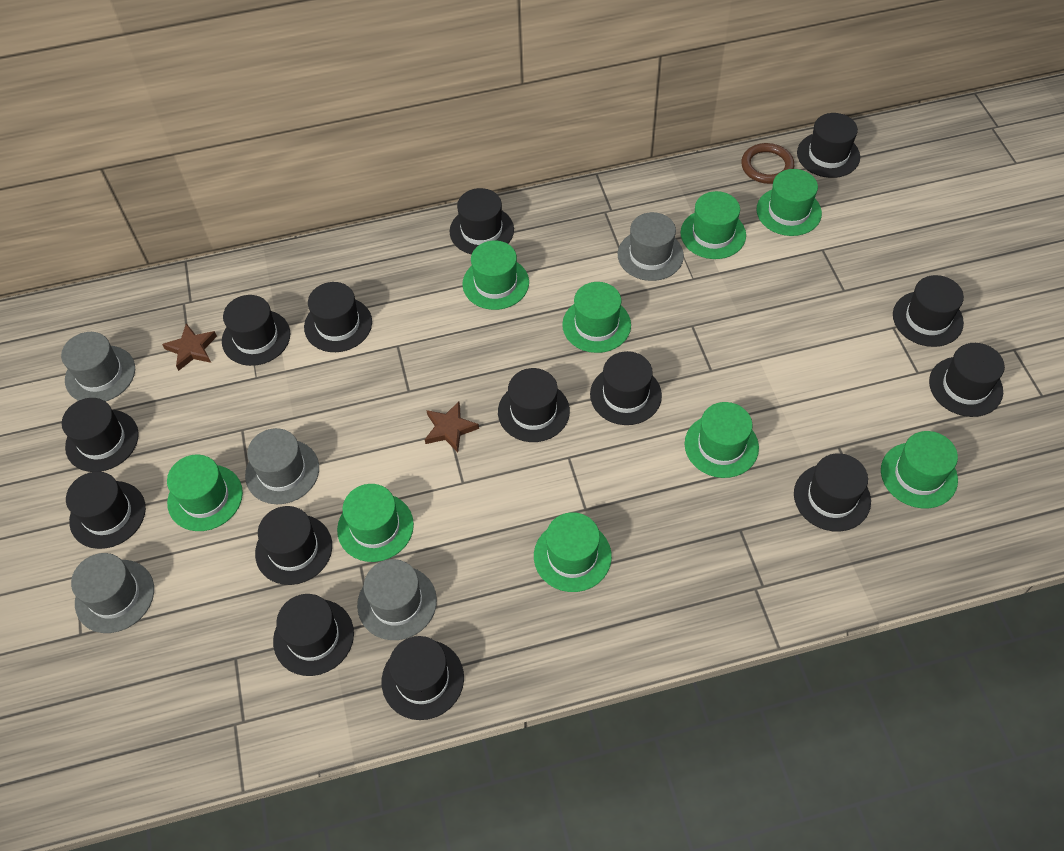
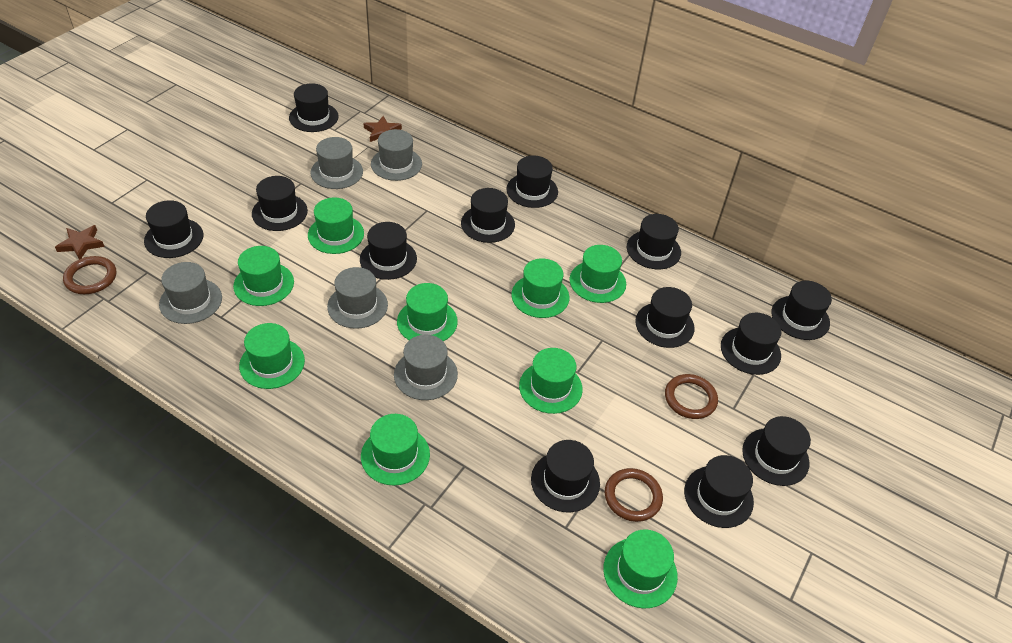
black hat: [62,398,139,472] [66,471,146,549] [222,295,290,366] [255,506,332,585] [273,594,354,676] [304,282,372,352] [382,636,464,720] [449,188,514,254] [498,368,570,442] [590,351,662,425] [794,453,871,532] [797,113,860,178] [893,275,964,347] [929,343,1005,417] = 14 -> [144,200,203,258] [252,176,308,231] [289,83,339,132] [360,222,417,280] [461,188,515,243] [506,156,558,208] [531,440,600,512] [627,214,681,269] [635,287,695,348] [684,455,754,528] [721,313,781,375] [742,416,811,486] [772,280,832,340] = 13
brown ring: [741,143,794,184] = 1 -> [63,256,117,294] [605,468,663,522] [665,374,718,419] = 3

